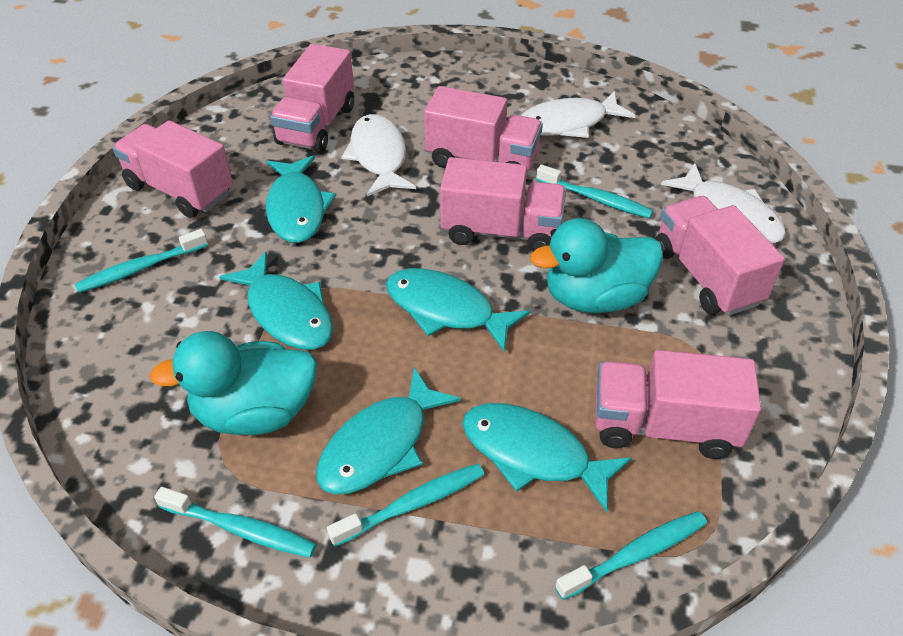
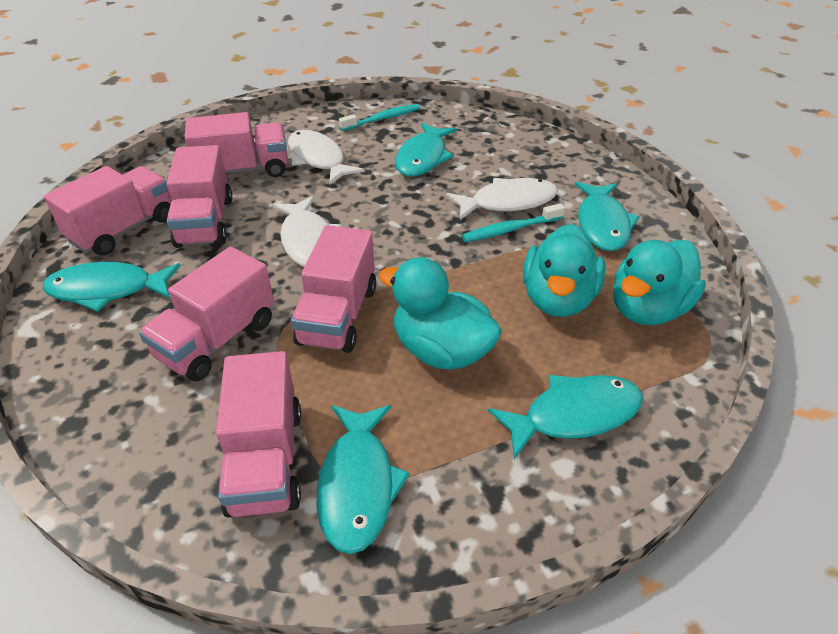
turquoise duck: [150,331,318,435] [530,218,663,313] = 2 -> [379,257,502,370] [523,224,605,317] [613,240,706,325] = 3
turquoise toothbrush: [75,229,208,293] [154,487,316,557] [327,464,484,547] [536,164,653,218] [555,511,707,600] = 5 -> [339,104,420,131] [462,203,565,242] = 2

